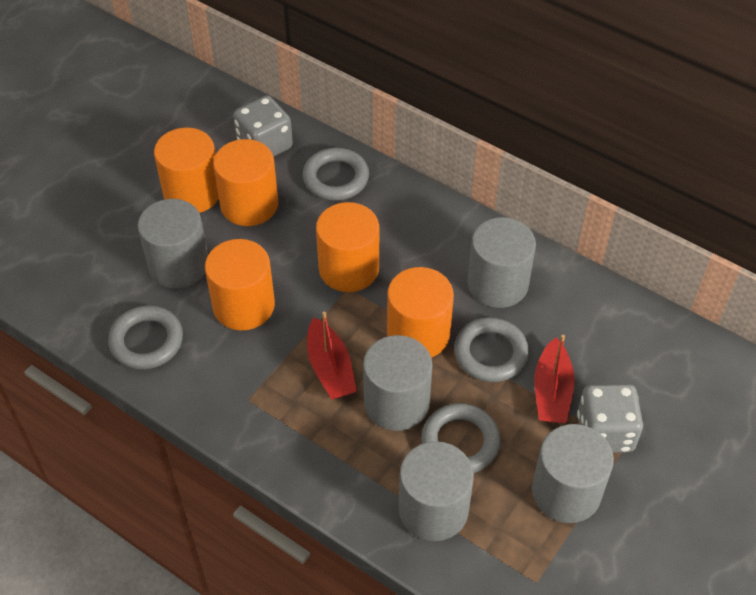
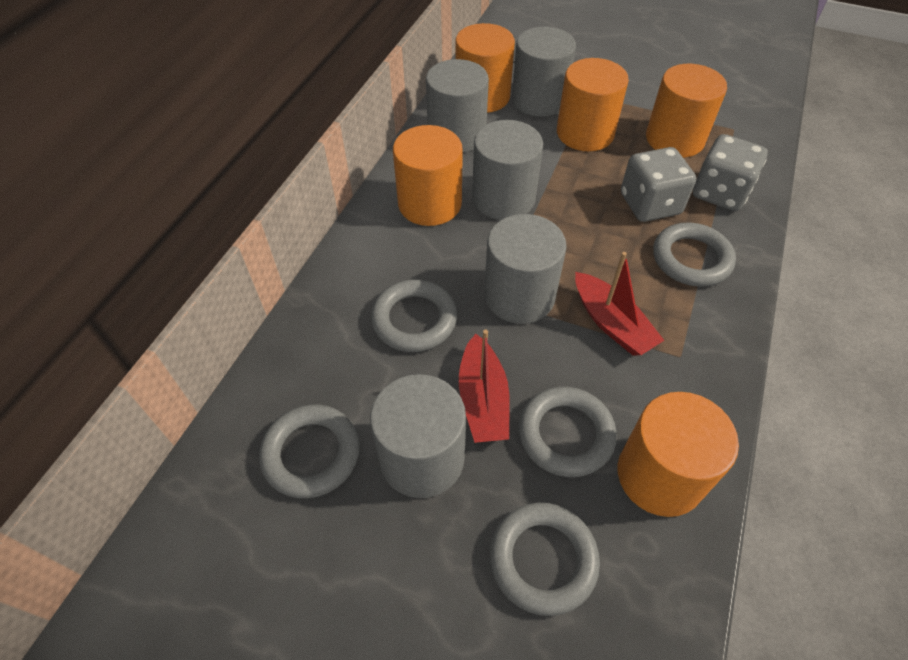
grey ring: [108,306,183,369] [302,148,369,201] [421,403,500,473] [454,317,529,382] = 4 -> [259,405,360,498] [371,279,457,352] [490,503,600,616] [519,387,617,477] [653,223,736,287] = 5

